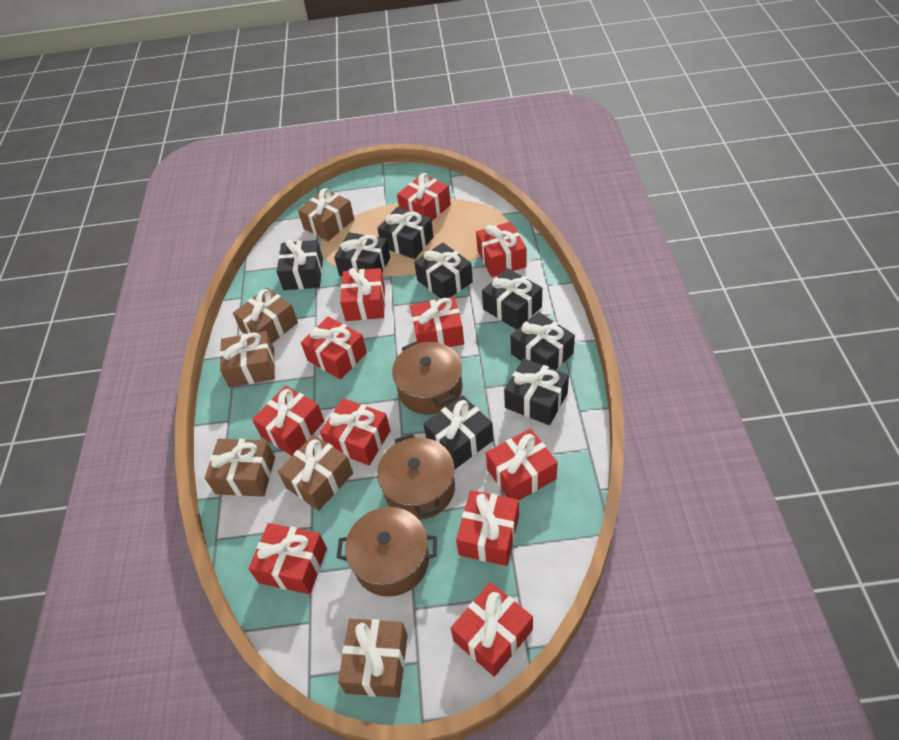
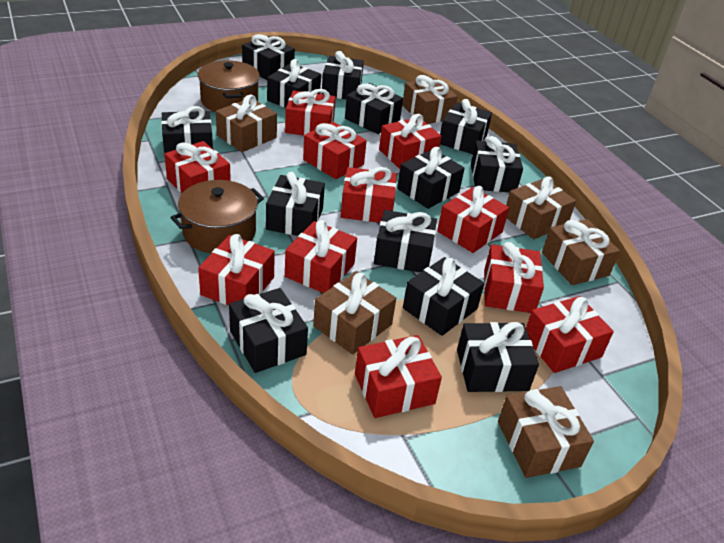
black gift: [277,239,323,290] [334,232,390,276] [377,207,434,259] [414,243,473,299] [424,396,494,469] [482,268,542,330] [504,359,569,425] [510,312,575,370] = 8 -> [161,106,213,156] [229,288,308,373] [242,34,295,80] [266,172,325,236] [267,59,321,108] [322,51,364,99] [345,83,403,134] [374,210,437,273] [397,147,465,209] [403,257,484,336] [440,99,492,154] [457,322,539,392] [471,136,523,192] = 13
brown pot: [337,507,437,597] [377,434,455,520] [392,341,462,414] = 3 -> [170,180,264,253] [198,60,260,112] = 2

